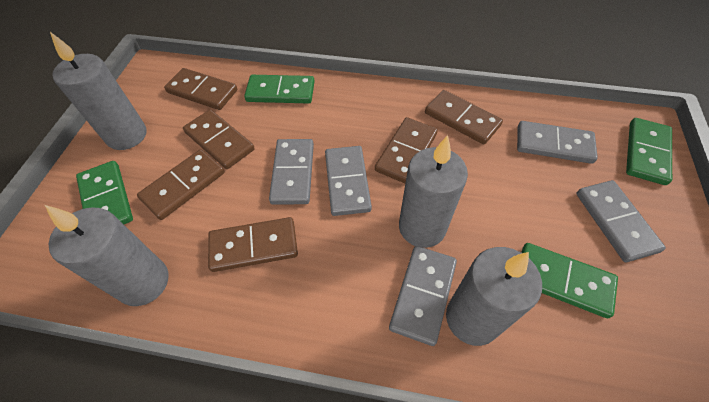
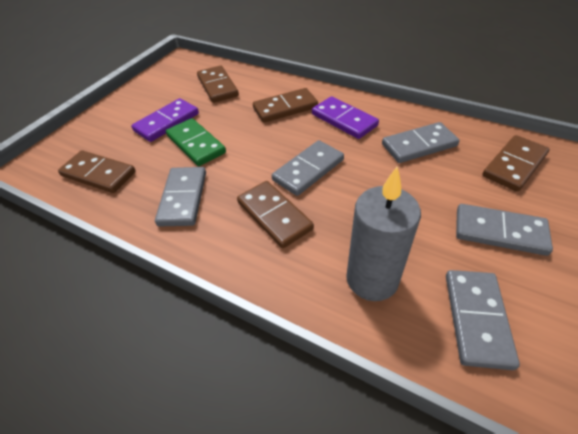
brown domino: [137,149,225,220] [164,68,237,110] [183,110,255,169] [208,217,298,272] [375,117,438,183] [425,90,503,144] = 6 -> [58,150,136,193] [197,66,239,103] [237,181,314,248] [253,88,318,123] [482,135,549,192] = 5
green domino: [76,161,133,224] [244,75,315,104] [521,243,618,318] [626,118,672,185] = 4 -> [166,118,226,166] = 1
grey candle: [45,205,169,306] [50,32,147,150] [399,135,468,248] [446,247,542,346] = 4 -> [346,167,421,301] = 1
purple domino: none = 0 -> [131,98,199,142] [312,96,379,139] = 2

